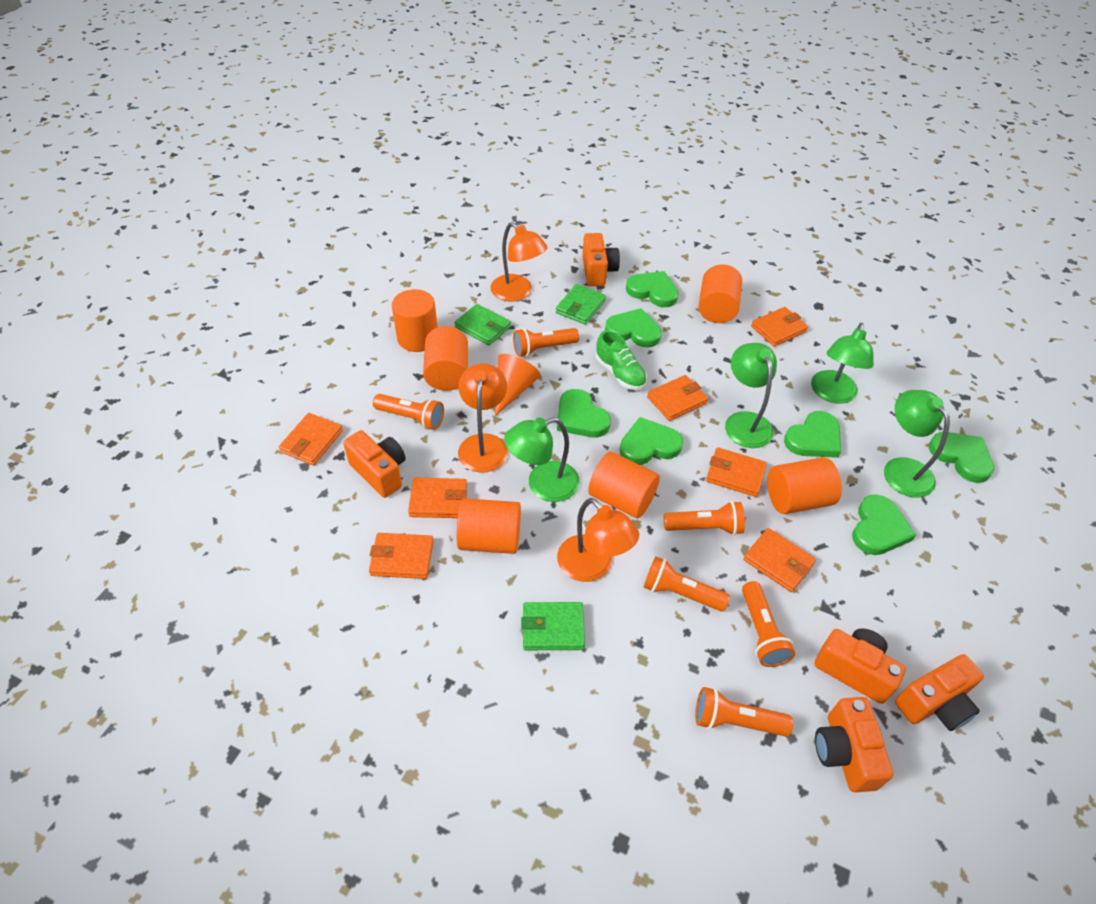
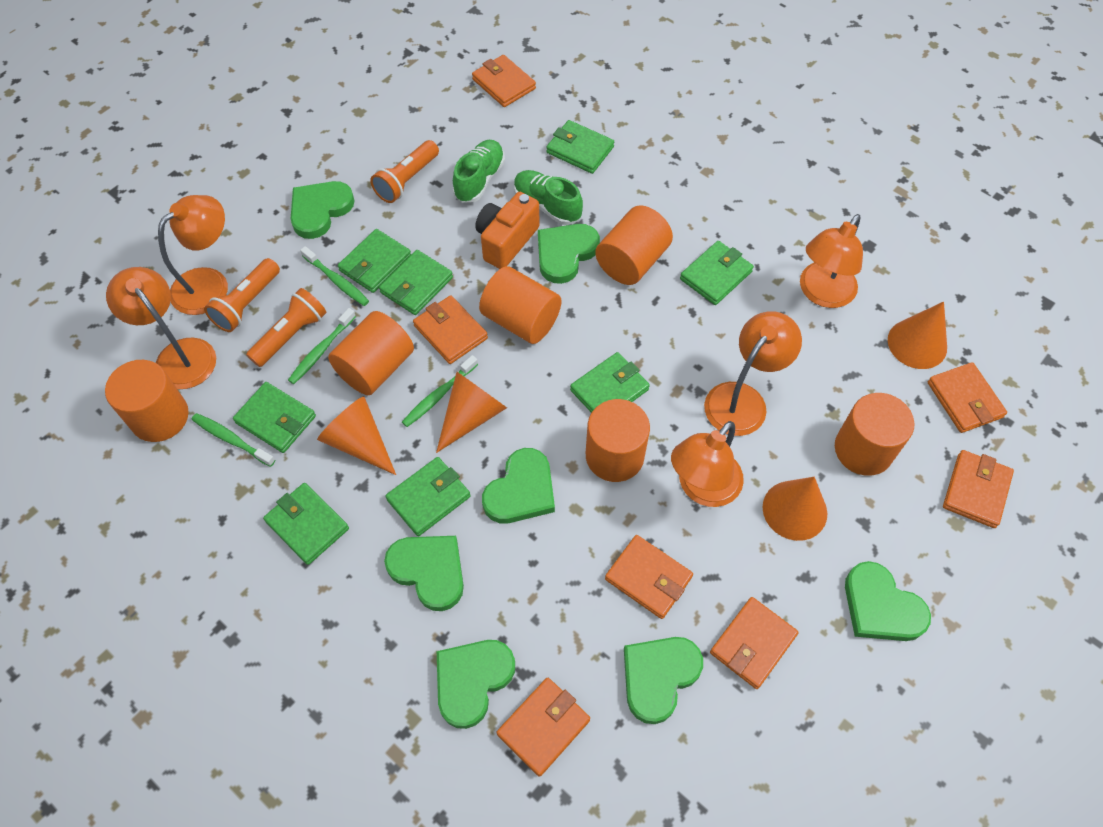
green lamp: [504,417,580,502] [725,343,777,448] [811,323,874,404] [884,390,950,498] = 4 -> none = 0
green shoe: [596,330,647,390] = 1 -> [452,140,505,203] [514,170,583,225] = 2
green toothbrush: none = 0 -> [192,413,275,467] [288,308,356,384] [300,246,369,306] [402,355,478,427] = 4
green wallet: [455,304,511,345] [521,602,585,650] [556,284,606,325] = 3 -> [233,382,316,453] [263,483,349,565] [338,229,411,293] [379,250,453,315] [385,457,471,536] [546,120,614,174] [570,352,650,413] [680,241,754,305] = 8
orange camera: [343,430,406,498] [582,233,620,286] [814,628,906,704] [815,697,894,792] [895,654,984,731] = 5 -> [475,192,540,269] = 1
orange cone: [495,354,540,416] = 1 -> [317,396,396,475] [436,372,507,453] [763,477,827,541] [888,301,947,369] = 4
orange flashlight: [373,394,444,430] [513,328,579,357] [644,556,730,612] [664,501,745,535] [695,687,793,737] [742,581,795,667] = 6 -> [204,258,280,332] [246,288,326,367] [370,140,439,203] = 3
orange lamp: [458,363,508,472] [490,222,547,302] [557,498,639,582] = 3 -> [106,267,216,389] [158,195,228,315] [671,421,744,507] [704,311,802,436] [800,214,863,308] = 5

